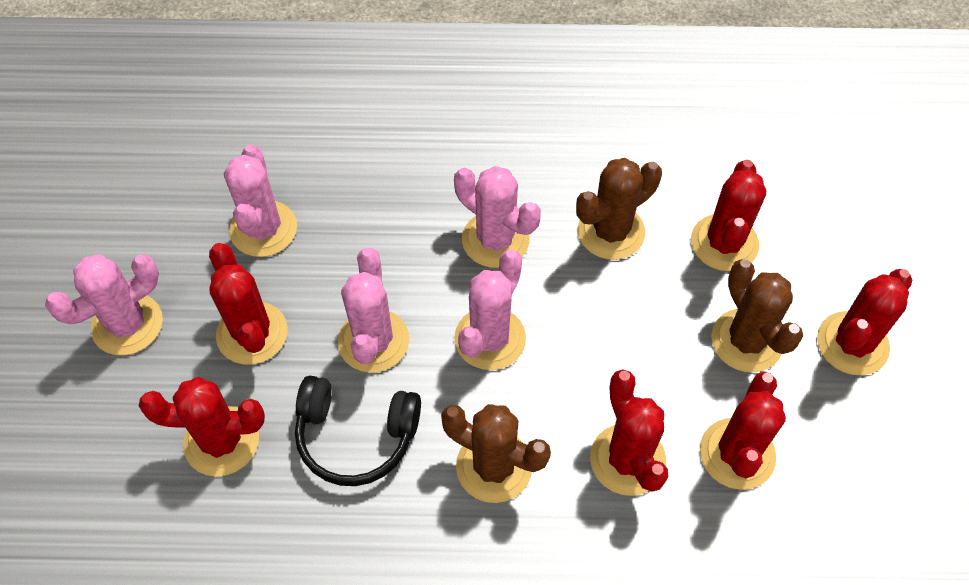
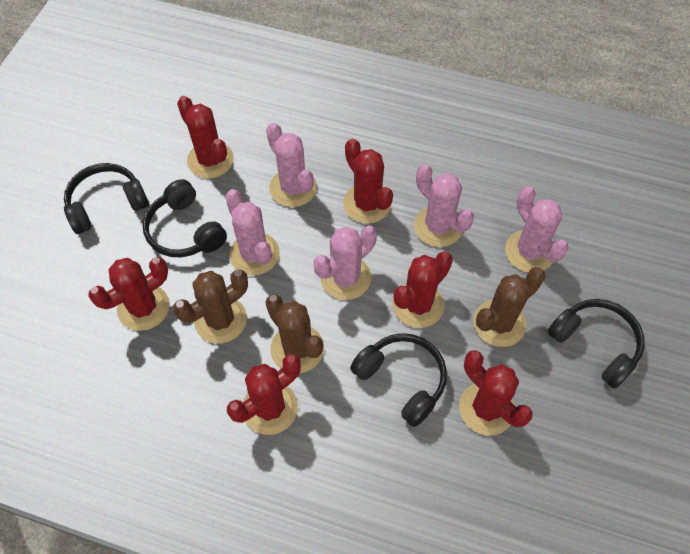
black headphones: [295,376,421,486] = 1 -> [64,163,149,234] [142,179,227,257] [350,333,447,427] [548,299,645,389] = 4

